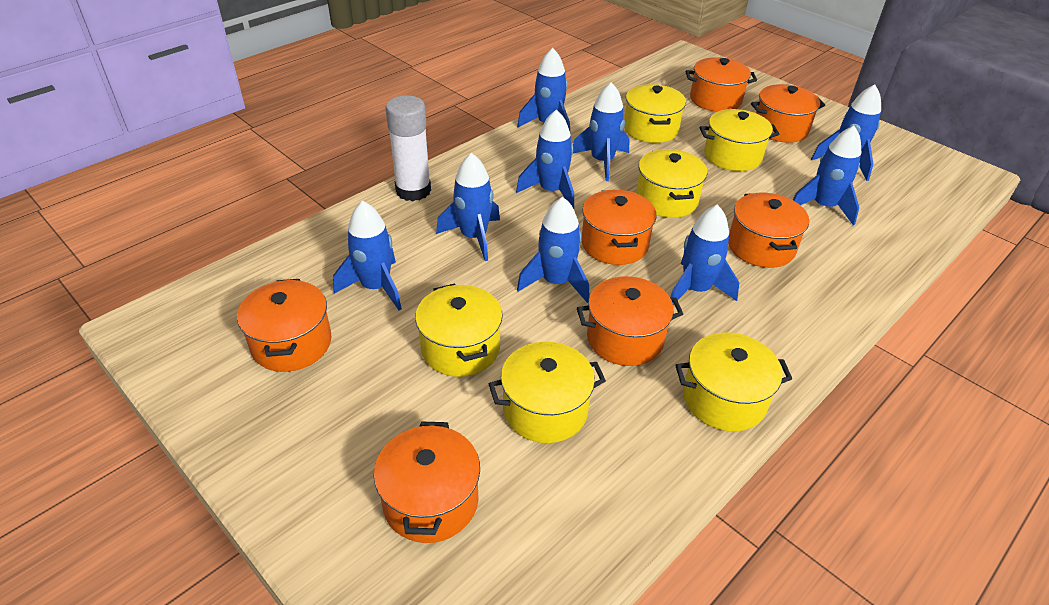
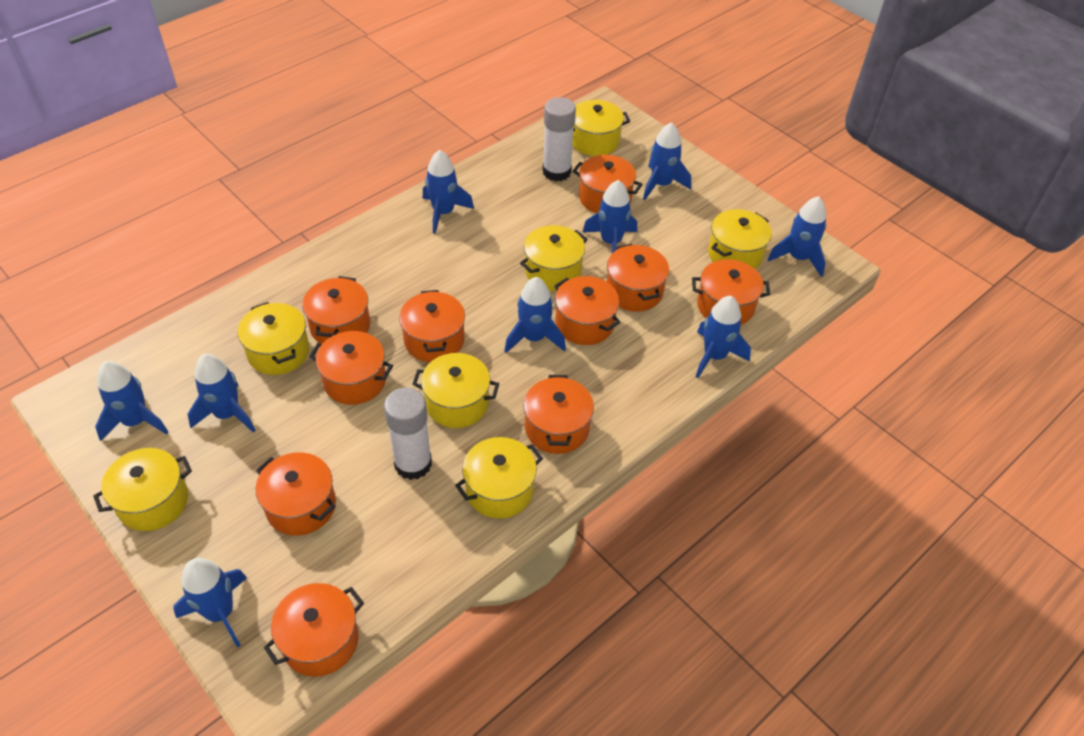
orange pot: [237,279,331,372] [374,421,480,543] [577,276,683,366] [582,190,657,265] [686,57,757,112] [728,193,809,268] [751,84,825,143] = 7 -> [255,452,336,536] [263,583,364,677] [302,276,370,344] [309,331,393,405] [399,290,465,362] [523,375,594,454] [554,276,620,345] [573,155,642,213] [607,244,669,312] [692,259,770,325] = 10
white glue stick: [385,95,431,201] = 1 -> [384,388,432,480] [542,97,576,181] = 2
yellow pot: [415,284,503,377] [489,342,606,443] [624,84,686,143] [636,149,707,218] [675,332,792,431] [699,109,779,171] = 6 -> [93,448,192,531] [238,302,309,375] [412,353,499,428] [455,437,543,519] [520,225,588,291] [572,100,630,156] [708,209,772,269] = 7

